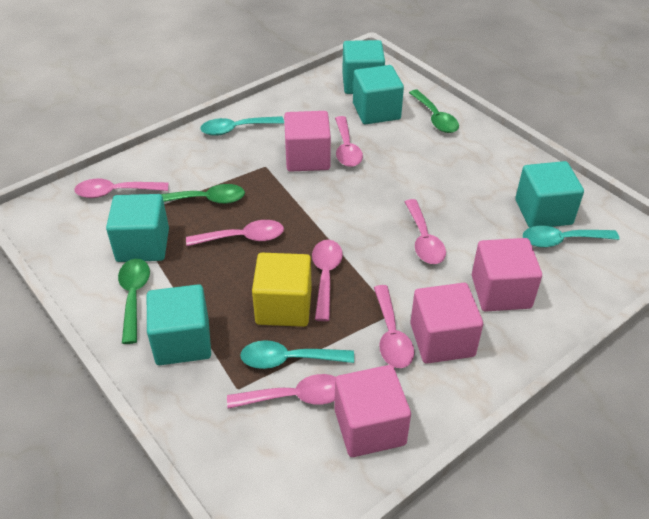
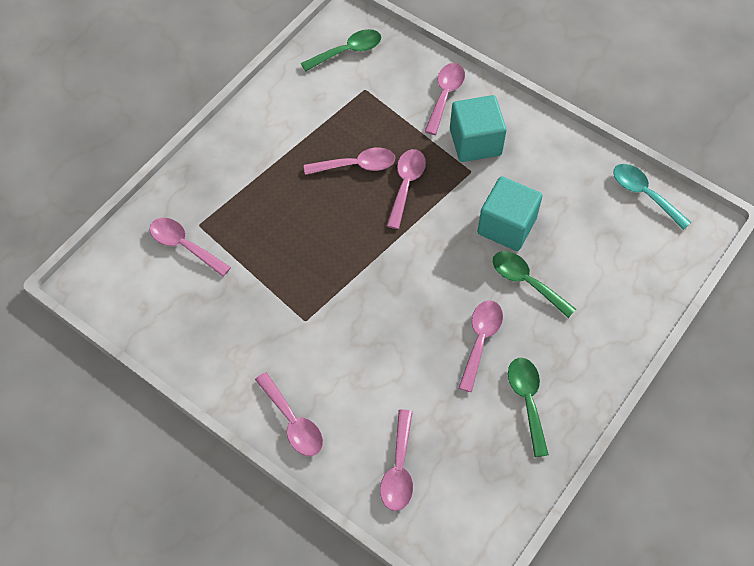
pink cube: [284,111,331,172] [335,365,411,457] [410,283,483,364] [472,238,542,312] = 4 -> none = 0
turquoise cube: [106,194,169,262] [147,284,211,365] [342,40,385,94] [353,65,404,125] [515,161,584,228] = 5 -> [450,95,507,162] [477,176,542,251] = 2
turquoise spoon: [200,116,284,136] [240,340,354,369] [523,226,619,248] = 3 -> [614,164,691,230] = 1
yellow cube: [252,253,312,327] = 1 -> none = 0

